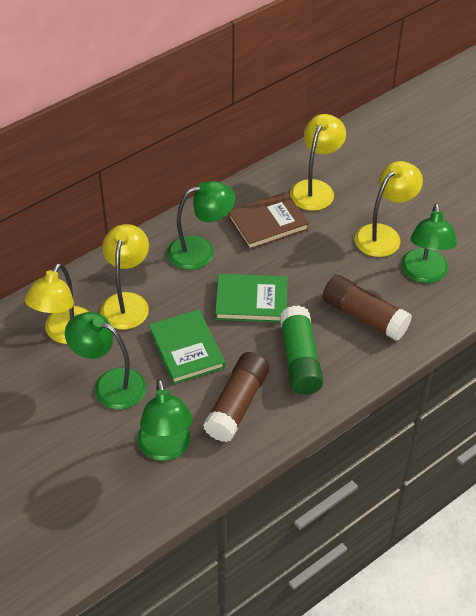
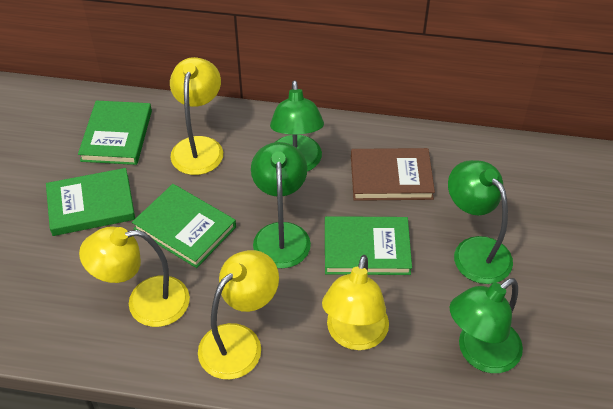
brown glue stick: [203,352,269,442] [322,275,412,341] = 2 -> none = 0
green book: [149,309,225,384] [215,274,288,323] = 2 -> [46,168,135,236] [78,101,152,165] [132,184,236,268] [325,216,412,275] = 4
green glue stick: [280,306,323,395] = 1 -> none = 0

